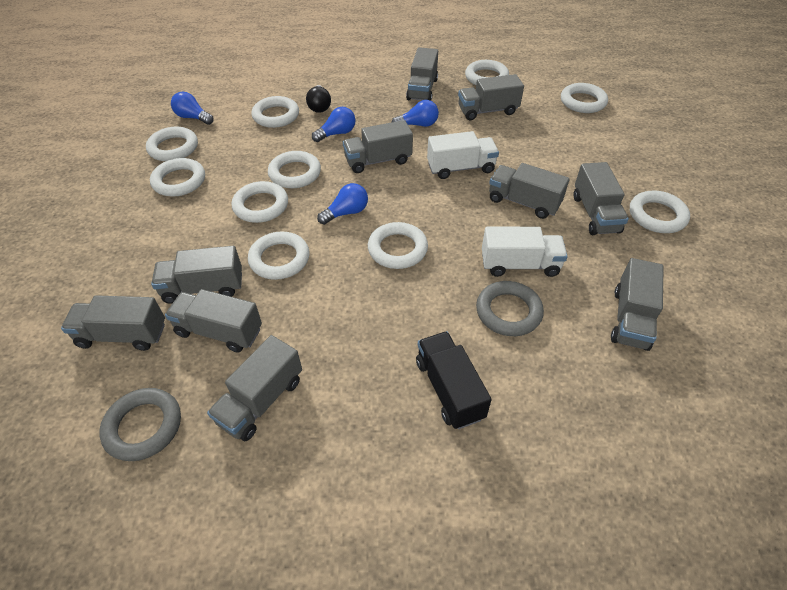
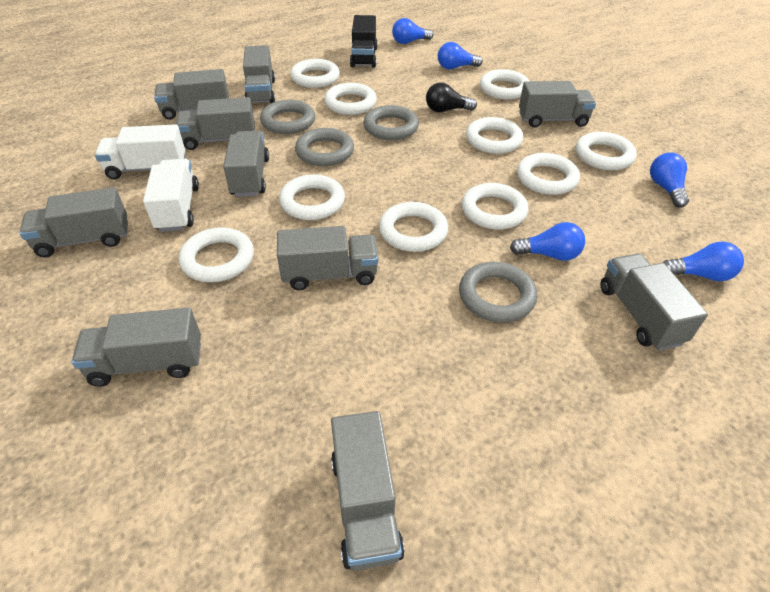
blue light bulb: [171,92,214,125] [312,107,355,142] [317,183,368,225] [392,100,439,127] = 4 -> [392,18,433,44] [438,42,483,69] [510,222,585,261] [650,152,689,208] [663,242,744,281] = 5
grey ring: [99,388,181,461] [476,281,544,336] = 2 -> [260,100,315,134] [295,128,354,166] [363,105,419,140] [459,262,537,323] = 4

